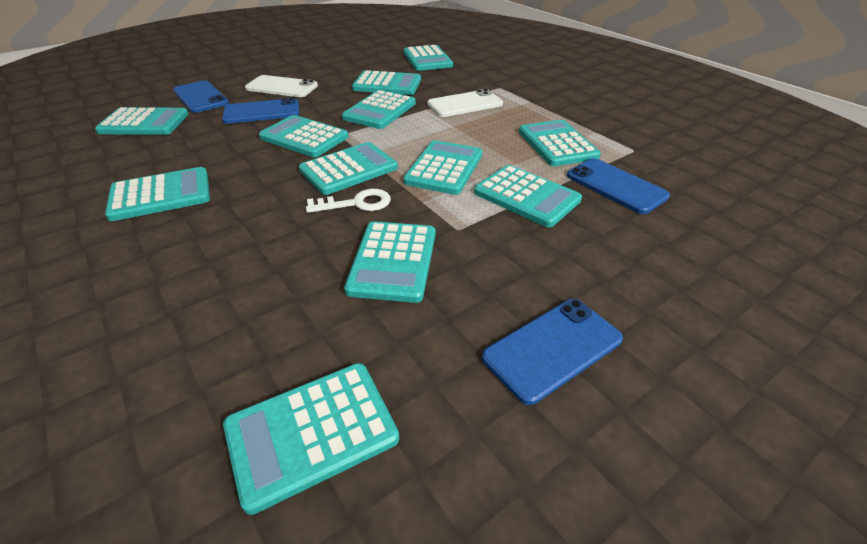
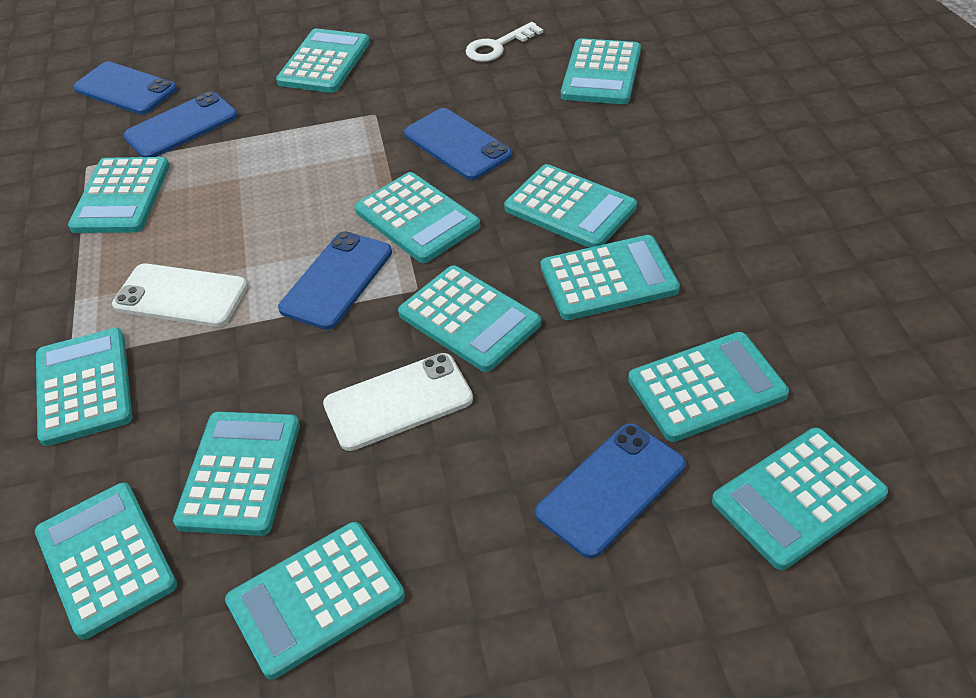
blue phone: [173,80,229,113] [222,98,300,124] [482,299,623,405] [567,158,670,214] = 4 -> [73,62,177,114] [124,91,237,157] [278,231,392,330] [404,108,512,180] [535,423,686,559] = 5
turquoise calculator: [95,107,189,135] [105,167,210,221] [223,363,399,515] [259,115,348,157] [299,142,398,195] [342,90,416,129] [344,222,435,303] [352,70,421,95] [403,45,453,71] [403,140,482,195] [474,165,582,228] [519,120,601,166] = 12 -> [35,483,177,639] [36,328,132,446] [68,157,170,233] [173,412,300,536] [225,522,405,679] [276,29,370,93] [355,172,480,263] [398,266,541,372] [504,164,637,248] [541,235,680,320] [561,38,641,104] [628,332,789,442] [712,428,888,570] = 13

